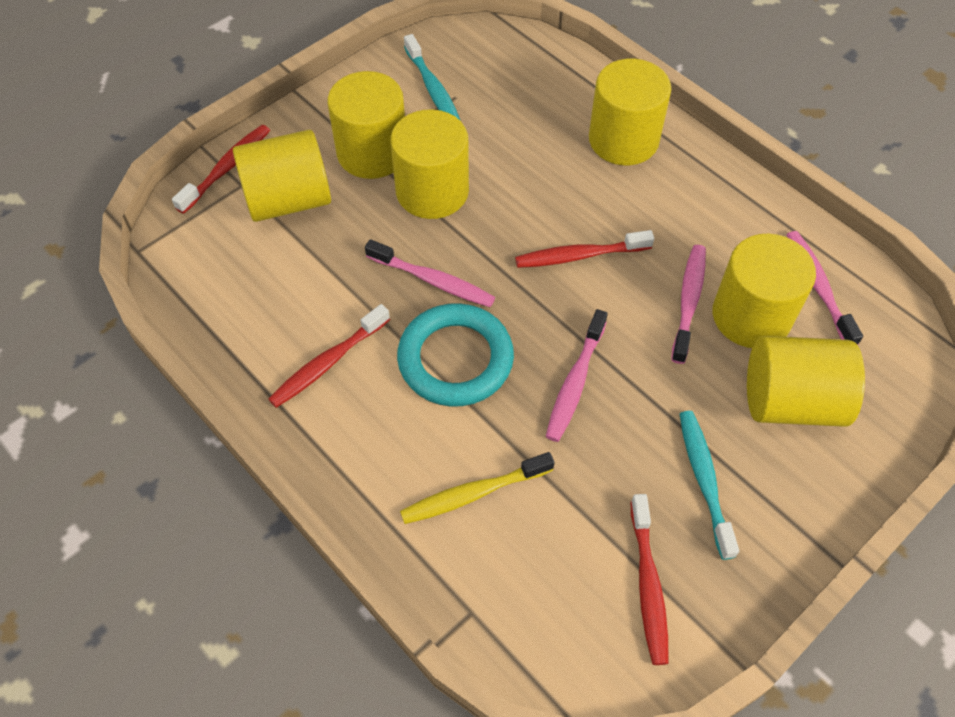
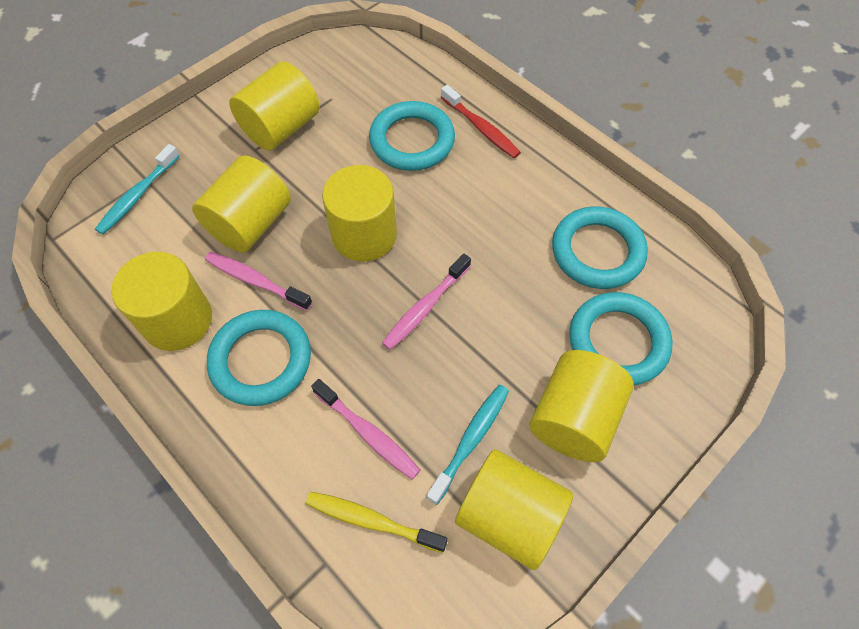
pink toothbrush: [365,239,495,307] [545,309,608,442] [671,245,706,364] [787,231,863,345] = 4 -> [205,252,312,311] [311,379,420,479] [382,254,471,350] = 3
red toothbrush: [172,125,270,214] [268,304,390,408] [515,230,654,268] [631,494,669,665] = 4 -> [441,85,521,158] = 1
turquoise ring: [397,303,514,407] = 1 -> [207,310,311,406] [369,101,455,171] [552,206,648,289] [569,292,673,385] = 4

